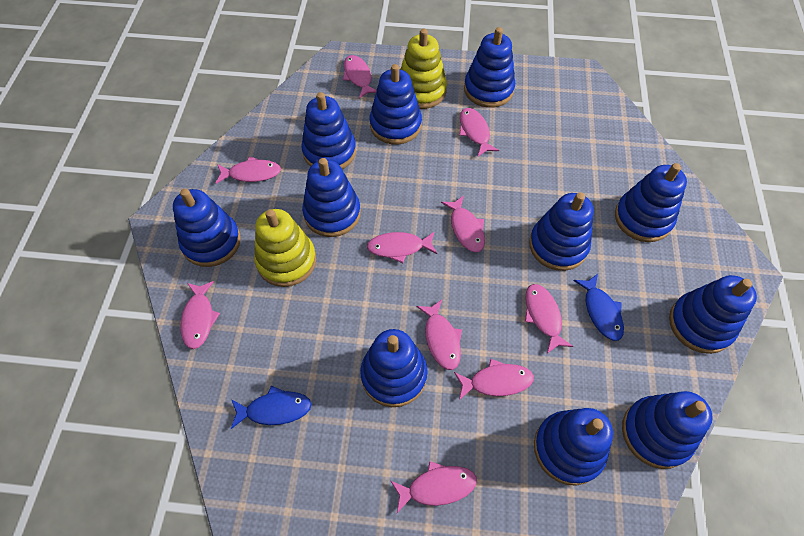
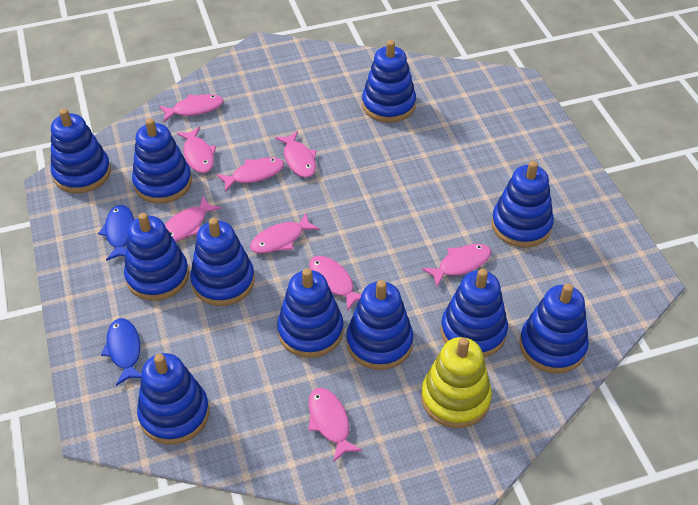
pink fish: [181,281,220,349] [216,156,281,184] [343,55,376,98] [367,232,437,263] [391,461,477,513] [416,300,462,370] [441,195,485,252] [454,359,534,400] [459,108,499,156] [525,284,573,353] = 10 -> [159,94,224,122] [165,196,221,242] [177,127,216,173] [216,157,284,192] [250,213,320,253] [275,131,317,178] [308,388,362,462] [309,256,362,311] [422,244,491,287] = 9
yellow stacking toy: [254,209,316,287] [400,29,447,109] = 2 -> [421,337,492,428] = 1

